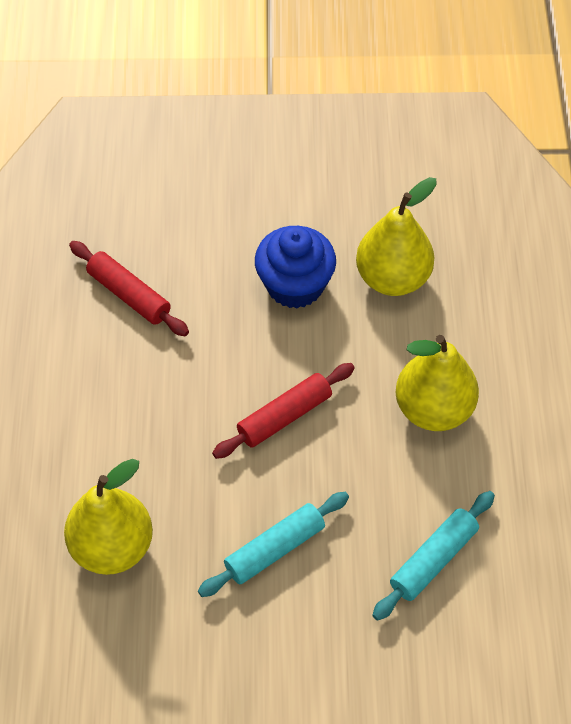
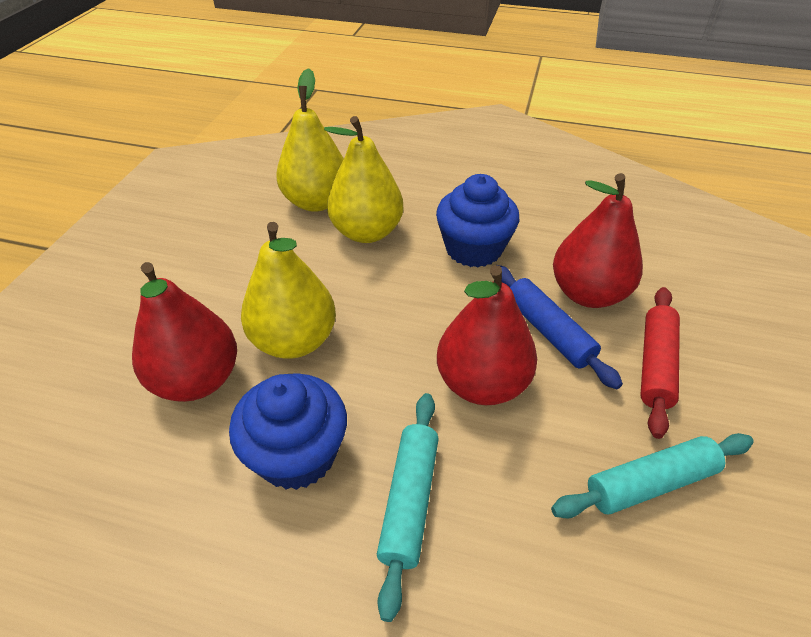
blue cupcake: [255,226,336,308] = 1 -> [229,373,347,490] [436,174,519,267] = 2
blue rolling pin: none = 0 -> [499,265,623,389] = 1
red pear: none = 0 -> [132,262,237,402] [437,265,537,405] [553,173,643,308] = 3
red rolling pin: [69,241,189,336] [212,363,355,459] = 2 -> [640,287,680,439] = 1

